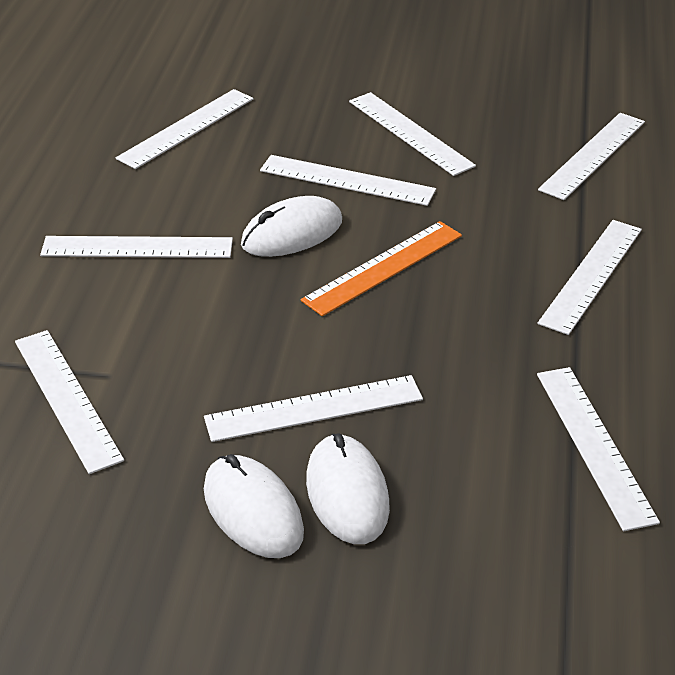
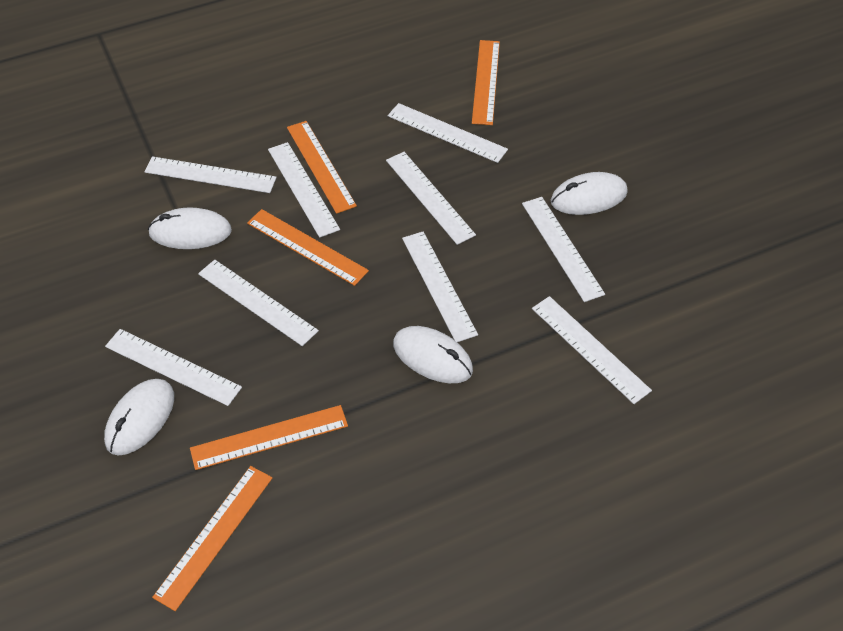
orange ruler: [301,221,462,316] = 1 -> [152,466,272,611] [190,405,348,470] [247,209,369,286] [287,121,357,214] [472,40,500,125] = 5
white mouse: [204,454,304,558] [241,196,342,257] [306,434,390,544] = 3 -> [104,379,174,456] [148,207,232,249] [393,326,473,383] [551,172,628,215] = 4

